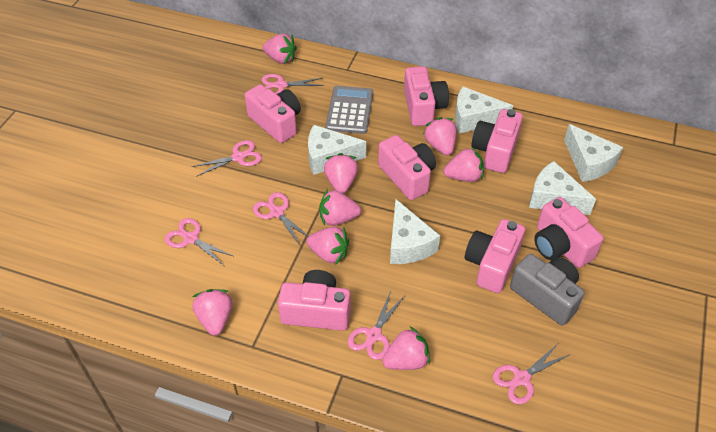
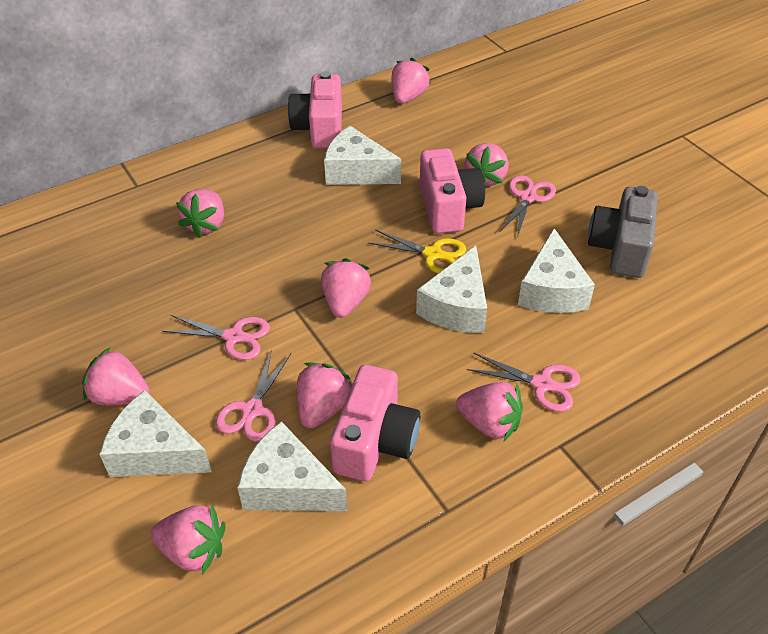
grey calculator: [325,86,373,134] = 1 -> none = 0
pink camera: [245,84,301,143] [278,270,351,331] [378,135,436,200] [404,66,449,126] [465,219,525,293] [471,109,523,173] [534,197,603,268] = 7 -> [288,71,342,149] [330,365,420,481] [420,148,485,234] = 3
pink scissors: [165,218,233,265] [192,140,262,177] [253,192,309,245] [262,74,324,94] [348,291,404,360] [493,345,569,404] = 6 -> [162,315,270,360] [216,349,291,442] [467,353,581,412] [499,175,556,238] = 4
yellow scissors: none = 0 -> [368,230,466,273] = 1

